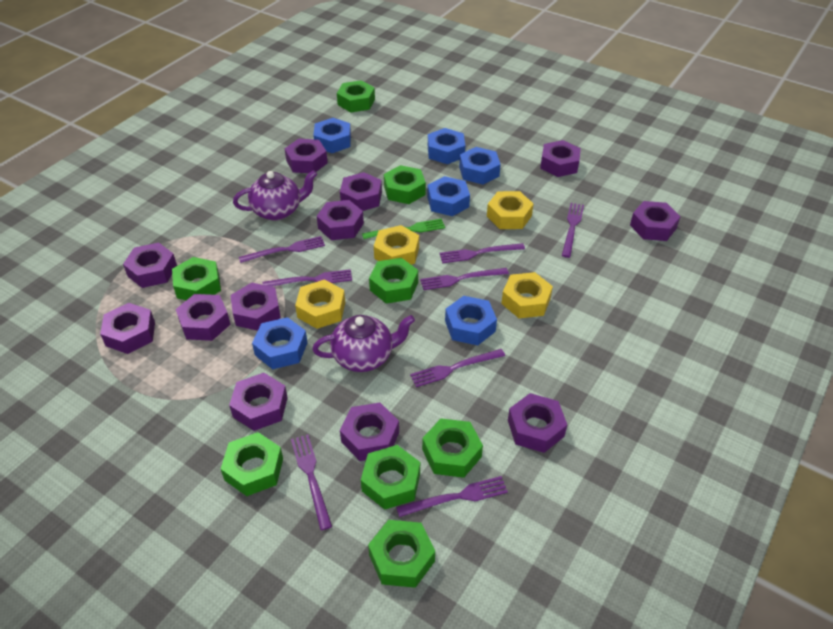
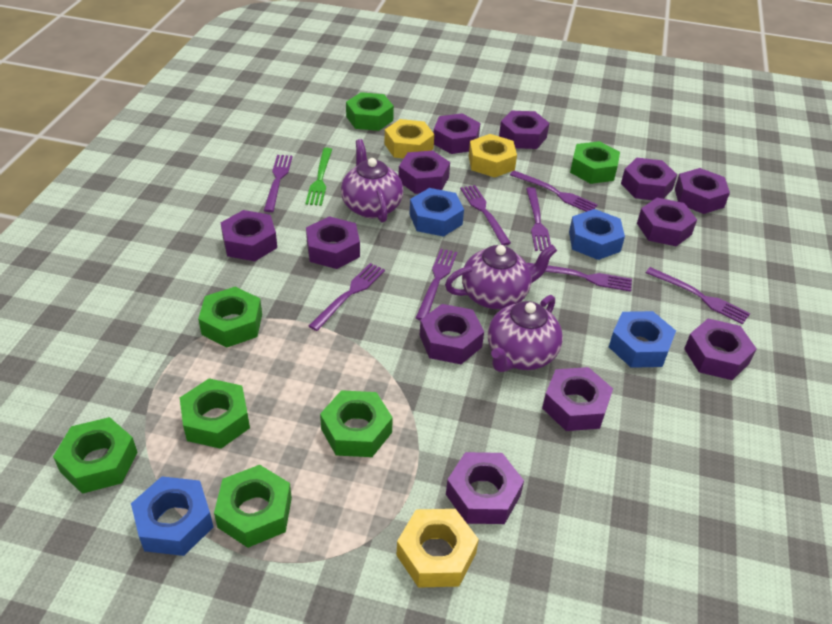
blue nut: [252,317,308,369] [313,118,351,153] [427,176,470,216] [428,128,465,164] [445,296,497,345] [459,147,501,185] = 6 -> [131,476,213,556] [410,188,464,237] [569,209,625,260] [609,311,676,368] = 4
green nut: [172,257,221,300] [221,432,283,496] [337,80,375,112] [361,445,420,510] [368,520,435,588] [369,258,418,304] [384,165,426,204] [422,418,483,478] = 8 -> [53,417,138,494] [180,378,250,449] [198,286,262,348] [214,465,292,548] [320,390,393,457] [346,92,394,131] [570,141,620,184] = 7
purple teapot: [233,170,317,220] [312,315,415,372] = 2 -> [341,139,403,223] [445,244,557,309] [488,295,563,372] = 3
yellow nut: [295,279,345,329] [374,225,419,265] [487,191,534,229] [501,272,553,318] = 4 -> [385,119,434,159] [397,509,479,588] [469,134,517,178] = 3

